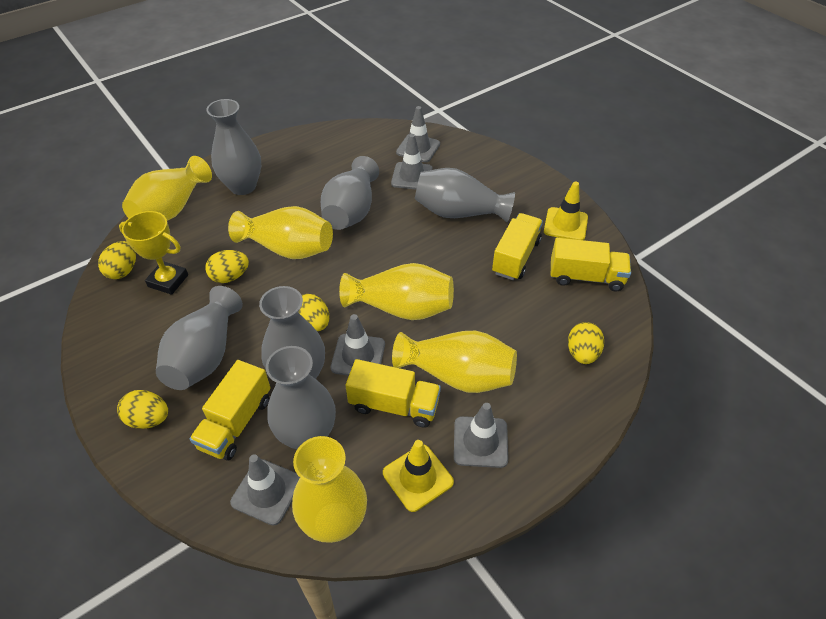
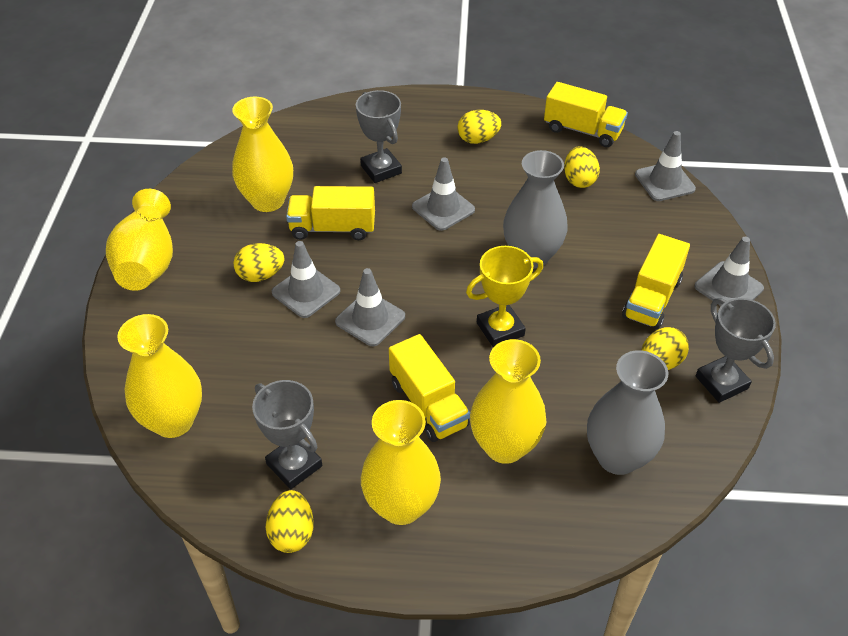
grey trophy: none = 0 -> [252,380,322,489] [356,90,402,183] [696,298,776,403] = 3
grey vase: [156,286,243,390] [206,99,261,195] [259,286,325,379] [266,346,336,449] [321,156,379,230] [415,168,515,222] = 6 -> [503,150,568,269] [587,350,668,475] = 2
yellow traffic cone: [383,440,454,512] [544,181,588,240] = 2 -> none = 0

